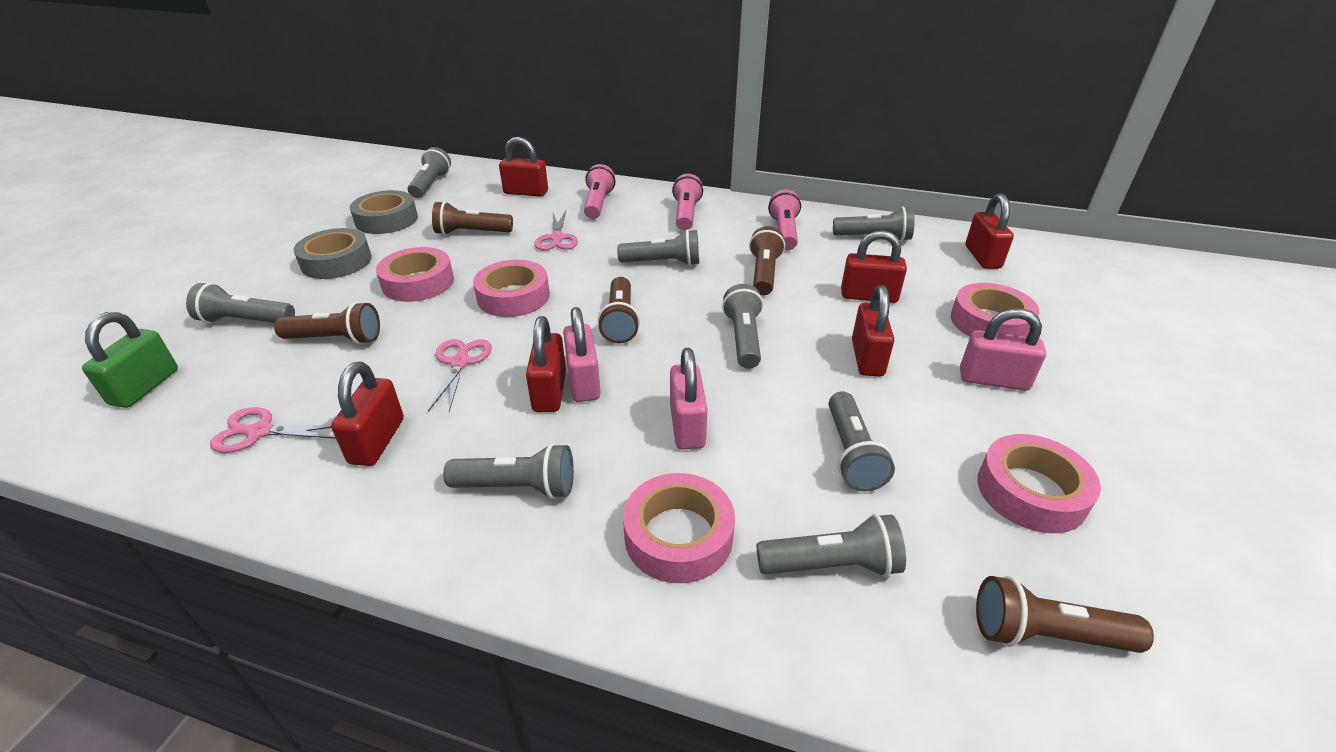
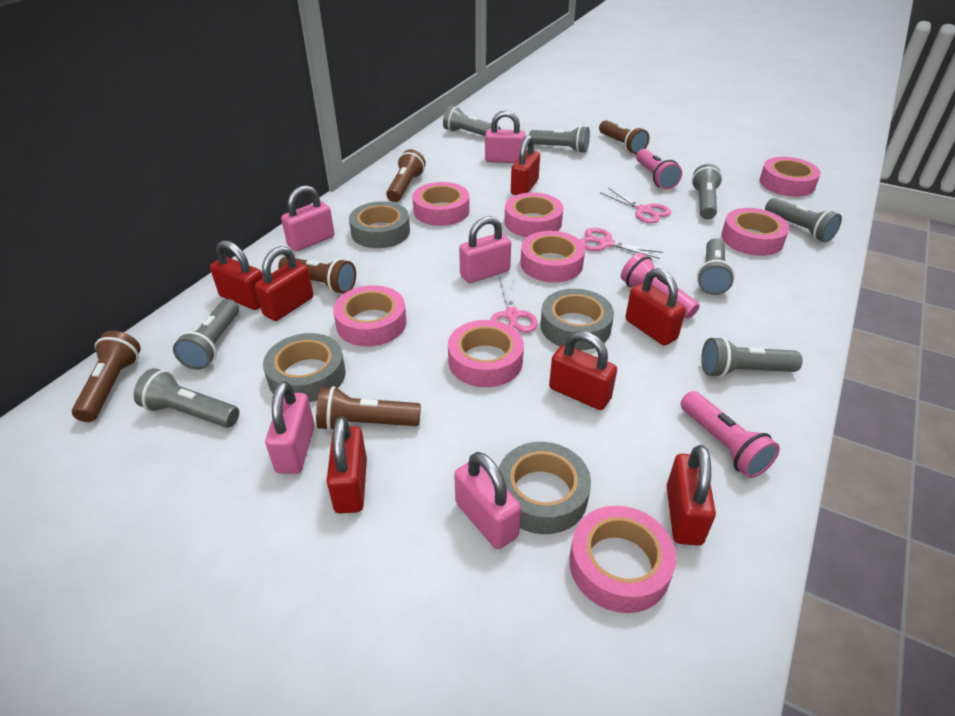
green padlock: [82,312,178,408] = 1 -> none = 0
grey tape: [294,228,372,279] [350,190,418,234] = 2 -> [263,333,346,402] [349,202,410,248] [499,442,591,534] [540,289,614,350] = 4
pink padlock: [563,307,601,402] [670,348,708,449] [960,308,1046,391] = 3 -> [265,381,315,474] [281,185,334,251] [454,452,521,549] [459,216,511,283] [485,110,525,163] = 5
pink tape: [376,247,454,302] [473,260,550,317] [623,473,735,583] [951,283,1039,337] [977,434,1101,533] = 5 -> [333,285,407,347] [412,182,469,226] [448,320,524,387] [505,192,563,237] [520,231,585,282] [569,506,677,613] [721,208,789,256] [759,157,821,197] = 8
red padlock: [331,362,404,466] [499,137,548,197] [526,316,566,412] [841,230,907,303] [852,285,894,376] [965,194,1014,269] = 6 -> [210,240,263,310] [255,246,313,321] [327,416,367,513] [511,135,540,195] [549,331,617,410] [625,268,686,346] [667,445,716,546] = 7

